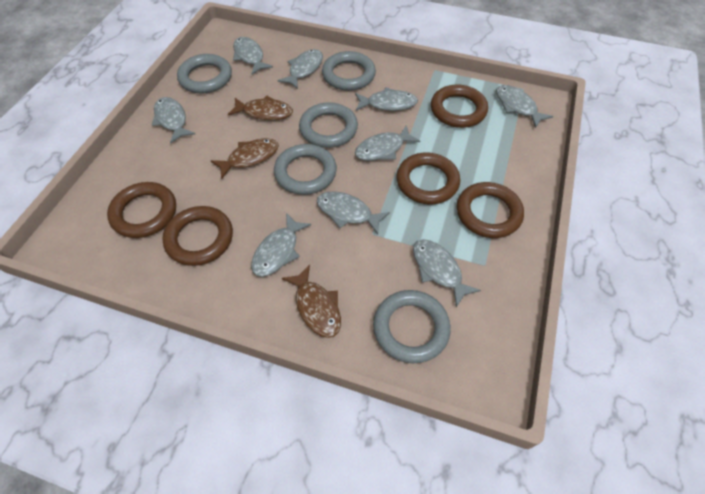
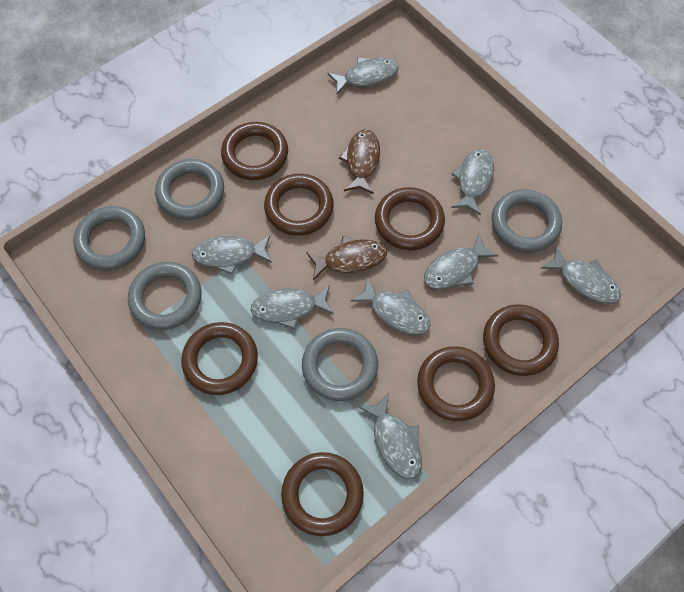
brown fish: [211,138,279,179] [228,96,293,120] [282,264,341,338] = 3 -> [306,236,387,280] [339,129,380,194] = 2
brown ring: [107,182,176,238] [163,206,233,266] [396,153,460,204] [431,85,488,128] [457,182,524,238] = 5 -> [181,322,258,395] [221,122,288,180] [264,174,334,236] [281,452,364,536] [375,187,445,250] [417,346,495,421] [483,304,559,376] = 7
grey fish: [152,97,195,144] [233,37,273,75] [251,213,311,277] [277,49,323,89] [317,191,390,234] [355,87,418,111] [355,125,420,161] [413,239,481,307] [496,85,553,128] = 9 -> [192,235,272,275] [250,285,334,329] [327,58,399,95] [350,278,431,335] [359,393,422,479] [424,234,499,289] [451,149,494,216] [540,246,621,304] = 8

